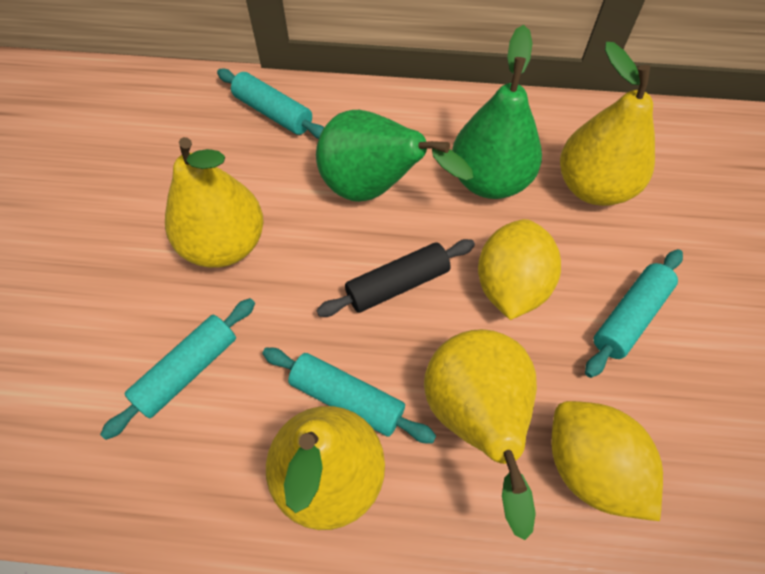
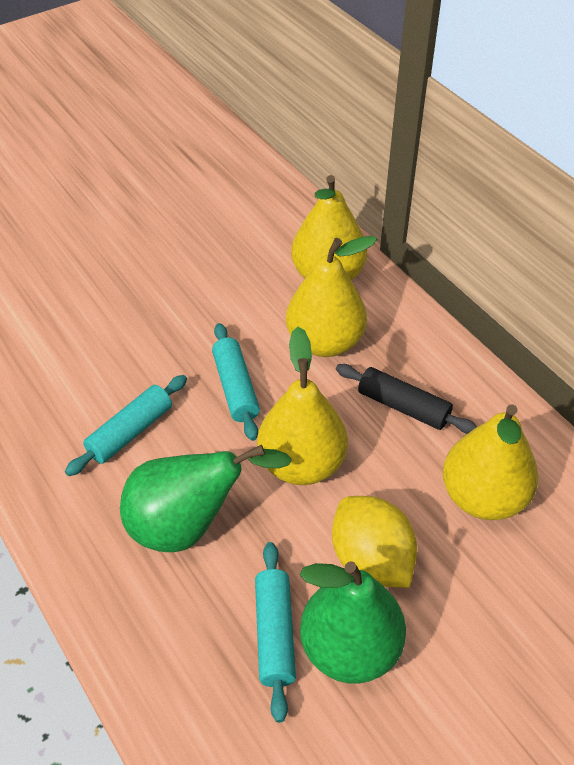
turquoise rolling pin: [100,298,255,440] [217,69,324,139] [262,348,436,443] [585,249,683,378] = 4 -> [65,375,187,476] [212,323,260,441] [255,542,296,723] = 3
yellow lemon: [478,219,561,320] [552,401,663,521] = 2 -> [332,496,417,588] = 1

